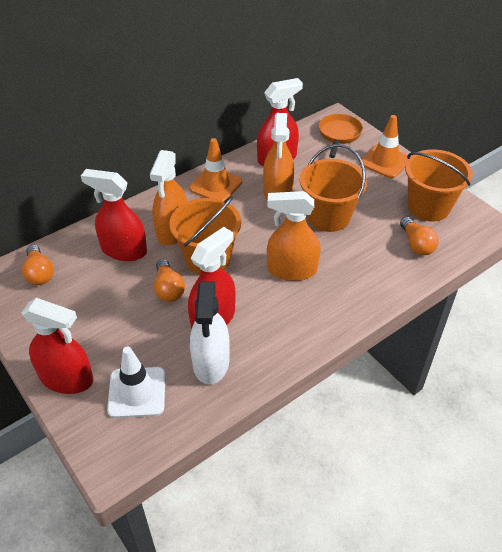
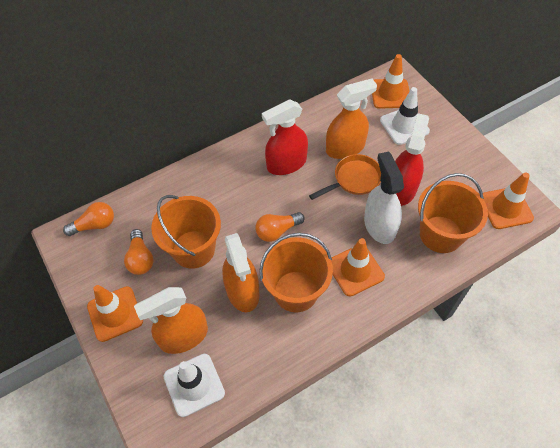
orange traffic cone: [189,138,242,201] [360,115,408,178] = 2 -> [87,285,143,342] [331,238,385,297] [372,54,409,109] [483,173,534,229] = 4
red spray bottle: [21,298,93,394] [81,169,147,261] [188,227,236,329] [257,78,303,166] = 4 -> [262,99,308,175] [395,113,429,206] = 2
white traffic cone: [107,346,165,418] = 1 -> [164,354,225,417] [380,87,430,145] = 2

